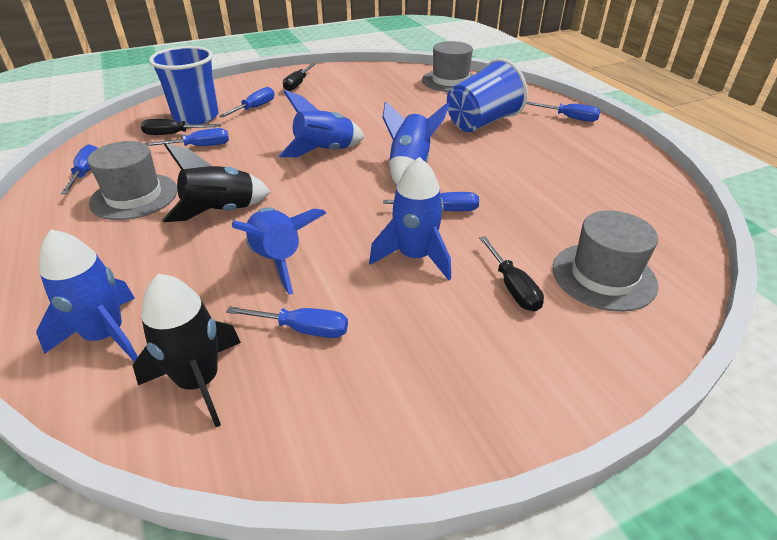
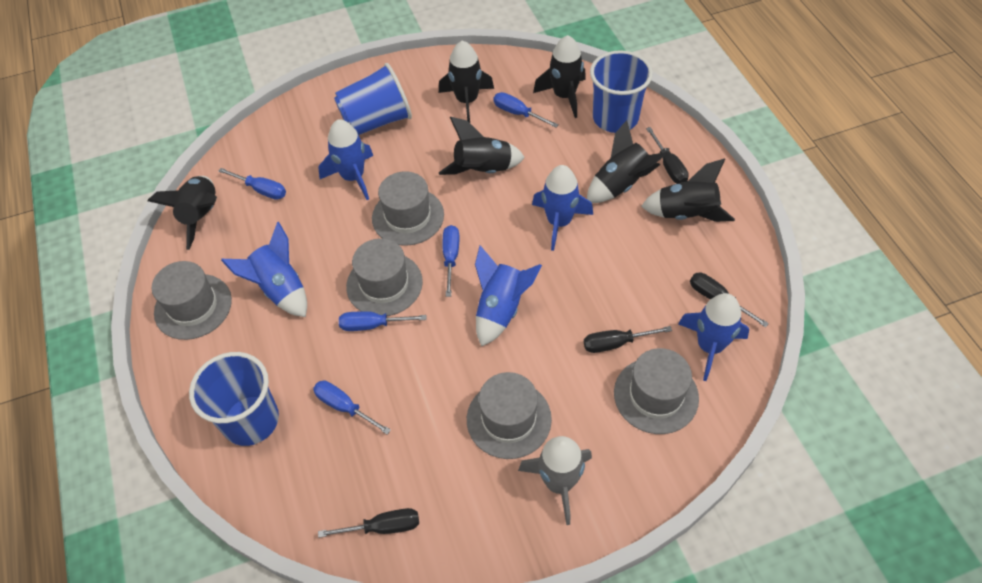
black rocket: [133,274,241,427] [162,143,270,222] = 2 -> [148,176,217,250] [439,41,494,123] [439,117,525,175] [533,35,586,118] [587,120,666,203] [641,158,735,222] = 6
black screwdriver: [141,119,221,135] [283,64,315,91] [479,236,544,312] = 3 -> [318,508,419,538] [584,326,672,353] [646,127,689,183] [690,273,769,327] = 4
blue cup: [149,46,219,125] [447,58,528,132] = 2 -> [189,352,279,446] [334,63,412,135] [590,50,653,133] = 3
blue screwdriver: [61,144,98,194] [145,128,229,146] [219,87,274,118] [226,306,348,338] [383,192,479,211] [526,102,600,122] = 6 -> [218,168,286,200] [313,381,391,435] [339,311,427,331] [443,225,459,297] [493,92,559,128] = 5
grey hat: [87,141,177,220] [422,41,474,92] [553,210,658,312] = 3 -> [152,261,232,340] [346,238,423,316] [372,171,444,246] [467,372,552,459] [614,348,699,434] = 5
grey rocket: none = 0 -> [518,436,592,525] = 1

